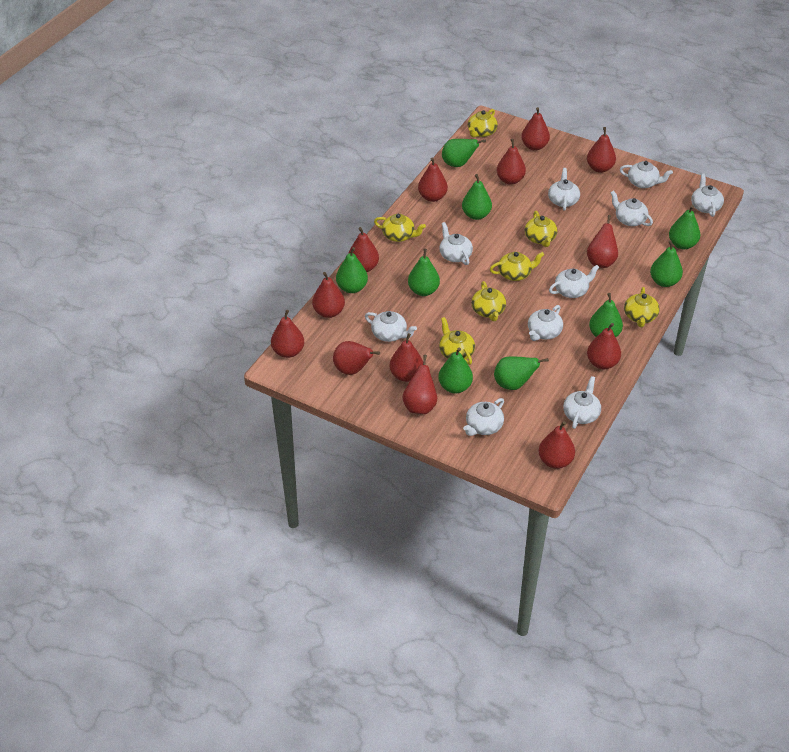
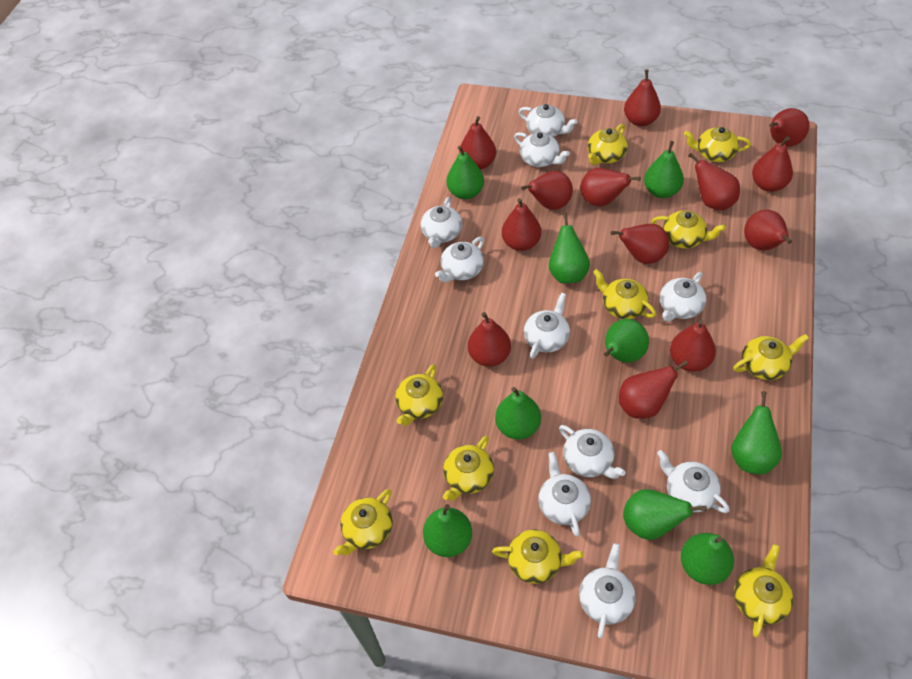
yellow teapot: [374,214,426,242] [439,317,475,365] [468,109,498,137] [471,281,506,321] [490,252,544,281] [524,211,558,247] [624,287,660,327] = 7 -> [333,489,393,556] [395,364,443,426] [443,435,494,501] [492,530,584,584] [588,124,628,165] [593,269,656,319] [651,210,726,249] [684,127,751,162] [733,334,809,380] [734,544,793,638] = 10

